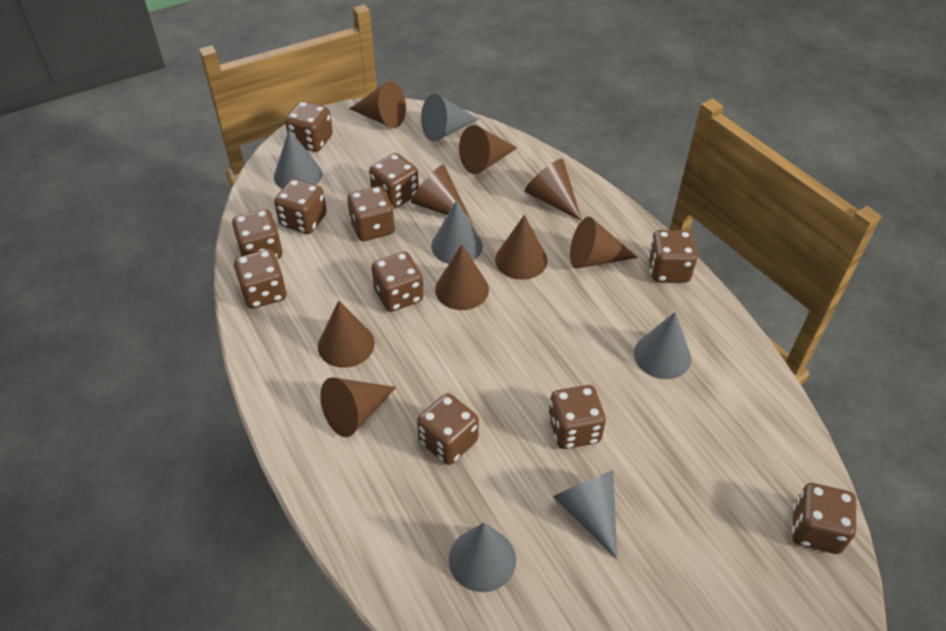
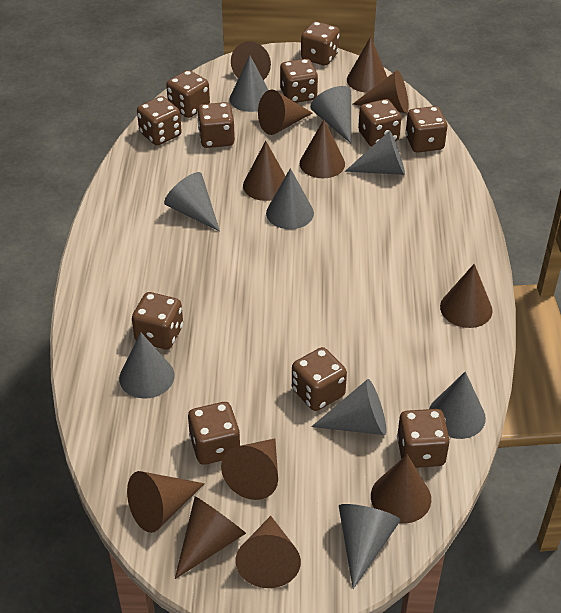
brown cone: [318,301,375,368] [320,377,396,437] [349,81,406,128] [411,165,473,224] [435,245,489,310] [459,125,517,174] [495,215,547,280] [525,159,582,221] [570,217,638,269] = 9 -> [127,471,205,533] [175,496,246,579] [221,438,278,500] [231,41,271,80] [236,516,301,588] [243,141,285,201] [258,90,312,135] [300,119,345,178] [347,37,387,93] [353,70,409,113] [371,454,431,524] [440,264,493,328] = 12
grey cone: [274,129,322,189] [421,94,479,142] [431,200,483,264] [449,522,516,592] [553,470,617,559] [634,312,691,379] = 6 -> [119,332,175,399] [164,172,220,232] [230,55,268,112] [266,168,314,229] [310,86,351,143] [311,379,387,435] [339,504,400,589] [345,131,405,175] [429,371,486,439] = 9

